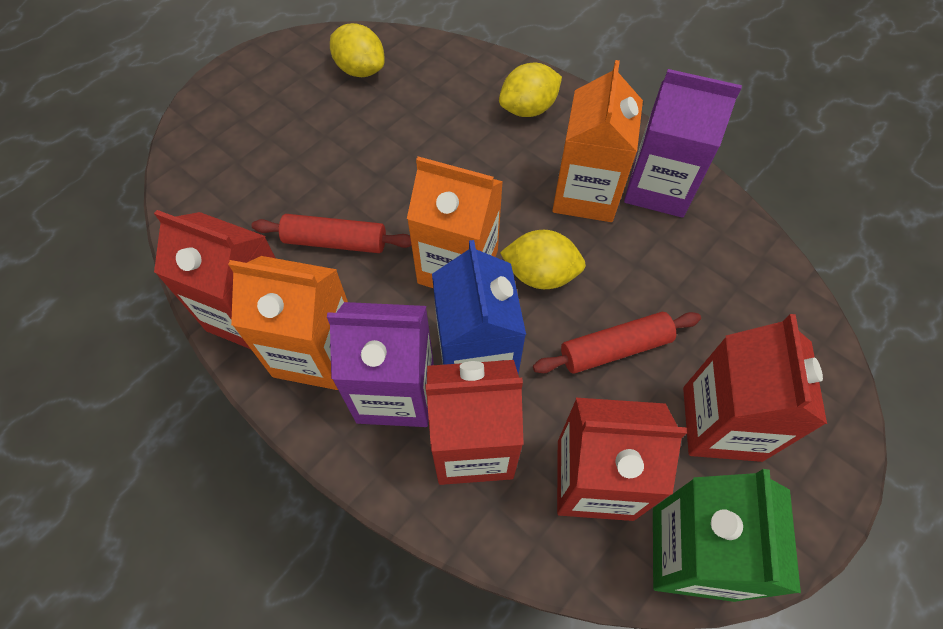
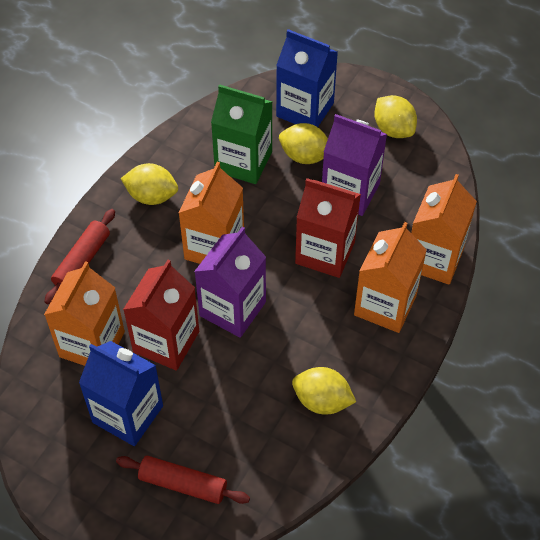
blue carton: [432,240,526,374] = 1 -> [79,341,163,446] [276,29,338,127] = 2
orange carton: [228,256,348,390] [407,156,503,288] [552,60,643,222] = 3 -> [44,261,125,366] [179,162,244,264] [354,222,427,333] [411,174,477,285] = 4
red carton: [154,210,275,349] [425,360,524,485] [557,398,687,521] [683,314,827,462] = 4 -> [123,260,199,371] [295,178,361,278] = 2
yellow lemon: [330,23,385,77] [499,63,562,117] [500,230,586,289] = 3 -> [121,163,178,205] [279,123,328,164] [292,367,356,415] [374,95,417,138] = 4

